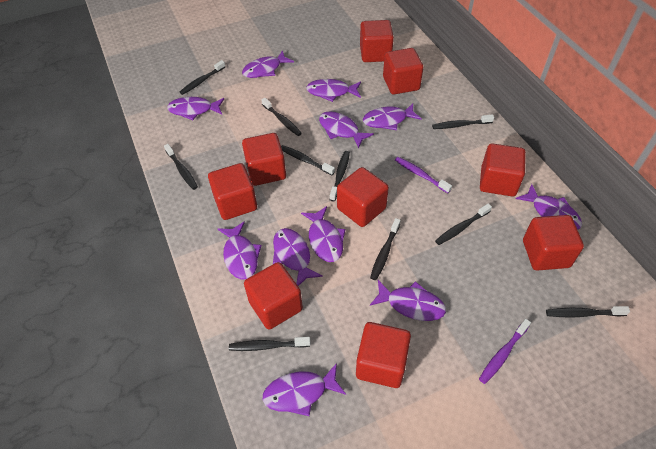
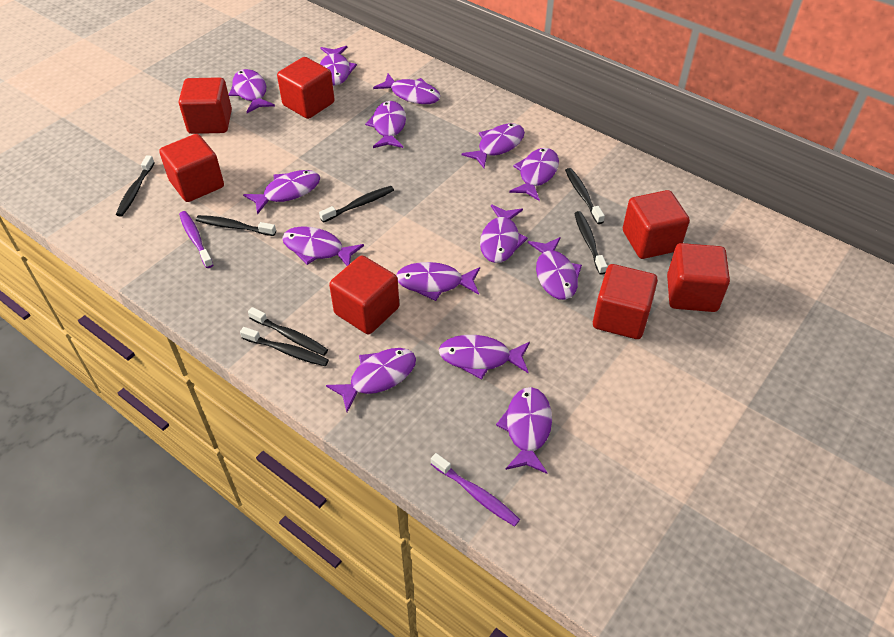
black toothbrush: [164,144,198,190] [180,60,225,95] [229,337,310,351] [261,98,302,136] [281,145,335,175] [329,151,350,201] [370,218,401,280] [432,114,494,129] [435,203,492,245] [546,306,630,317] = 10 -> [116,155,155,217] [196,215,276,236] [240,327,329,366] [248,307,328,356] [319,186,394,223] [565,168,605,224] [574,211,607,275] = 7
purple fish: [167,97,224,120] [218,221,262,280] [242,50,294,78] [263,363,346,416] [273,228,323,286] [301,206,346,262] [306,79,361,102] [319,112,374,149] [363,103,422,130] [370,280,446,321] [515,184,582,230] = 11 -> [229,69,275,113] [243,170,320,215] [282,226,364,266] [320,46,357,86] [326,348,416,412] [365,101,406,148] [373,74,441,104] [396,262,480,301] [439,335,530,380] [461,123,525,168] [480,204,528,263] [496,387,552,474] [509,148,559,201] [528,237,582,300] = 14
red cube: [208,163,257,220] [242,133,286,186] [244,262,303,330] [337,167,389,227] [356,322,411,388] [360,20,394,62] [383,48,423,94] [480,143,526,197] [523,215,584,271] = 9 -> [159,134,224,202] [179,77,232,134] [277,57,335,119] [329,255,399,334] [593,264,658,339] [623,190,690,259] [667,243,730,312] = 7

